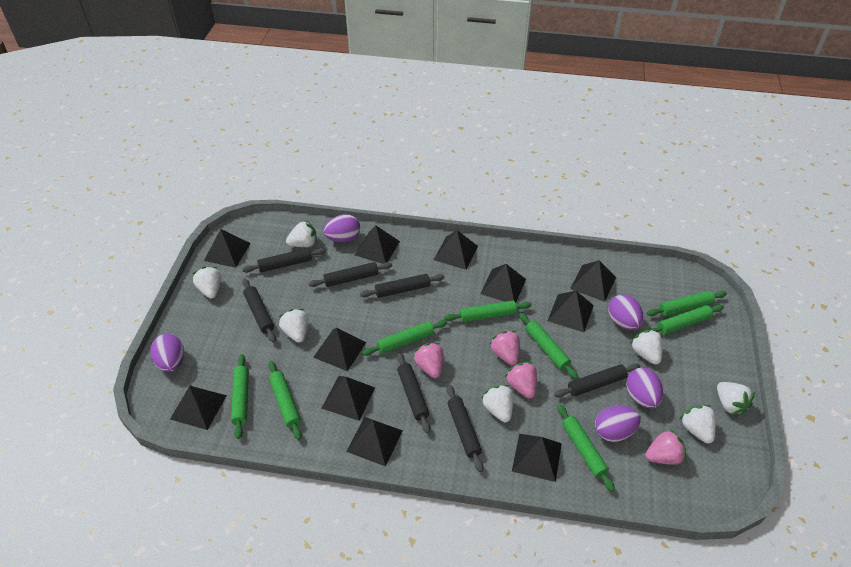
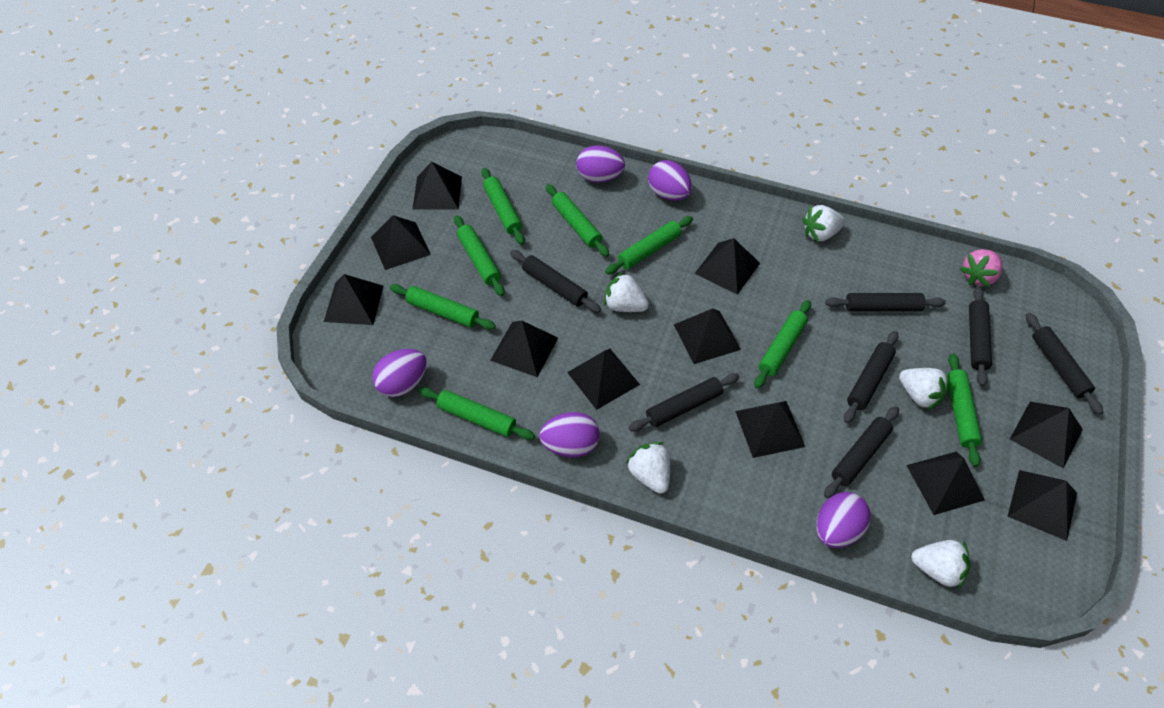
pink strawberry: [413,343,444,378] [489,330,520,365] [505,362,537,399] [645,429,686,465] = 4 -> [959,249,1002,287] = 1
white strawberry: [192,267,221,299] [279,309,308,343] [286,220,317,247] [481,385,514,422] [630,330,662,365] [680,405,716,444] [717,382,755,415] = 7 -> [604,272,649,312] [626,442,670,494] [802,205,845,242] [899,368,950,410] [911,540,971,589] = 5

